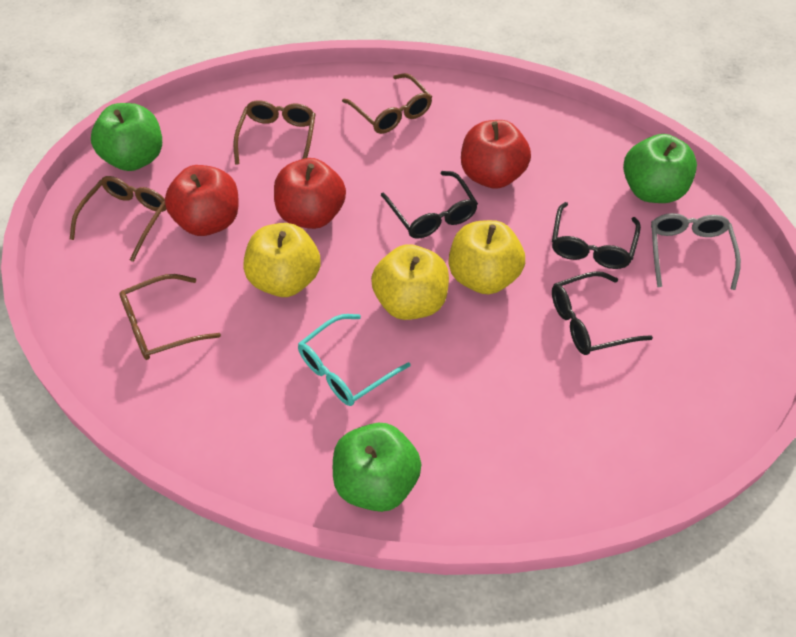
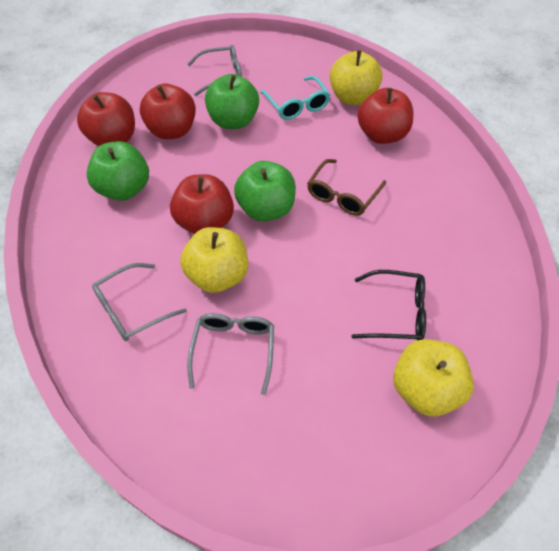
black glasses: [381,171,478,239] [552,202,641,269] [552,271,653,355] = 3 -> [351,270,426,340] = 1
brown glasses: [69,176,166,262] [119,274,221,360] [233,100,316,164] [342,73,432,134] = 4 -> [307,159,386,216] = 1
grey glasses: [651,213,741,290] = 1 -> [92,263,187,341] [187,45,242,96] [187,313,274,395] = 3
red apple: [165,165,239,236] [274,158,346,229] [461,120,531,189] = 3 -> [77,92,135,146] [140,83,196,139] [170,174,234,234] [357,88,413,144] = 4

